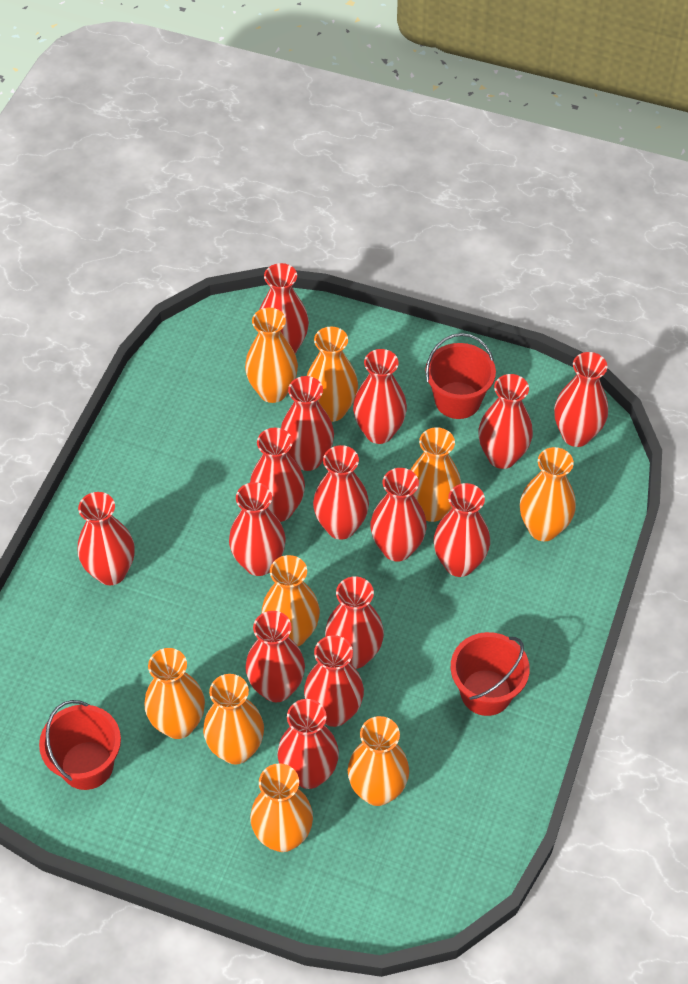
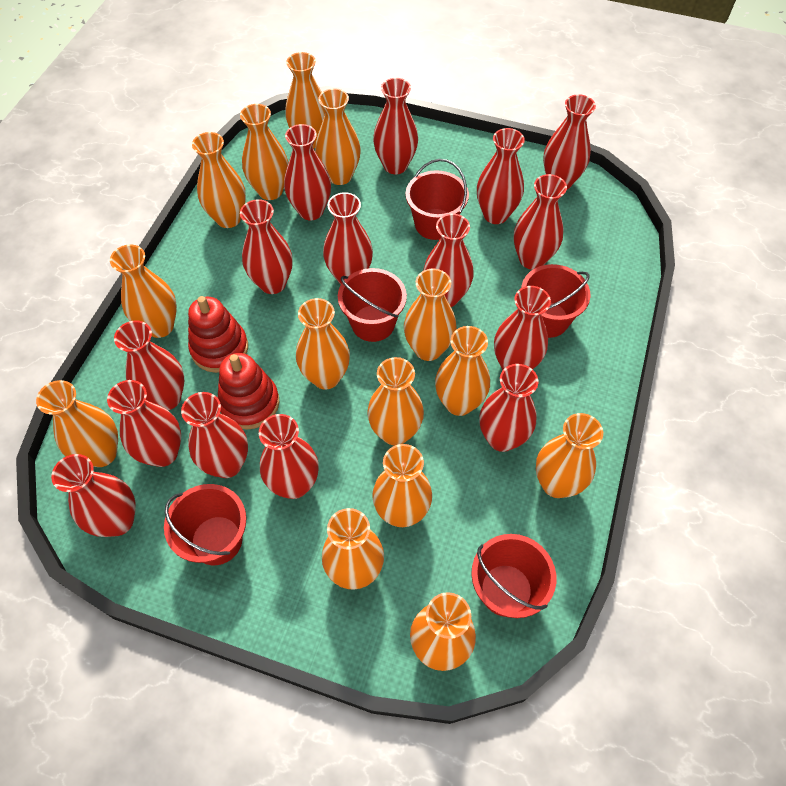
orange vase: [144,648,205,739] [203,674,264,764] [245,308,298,403] [250,763,313,852] [262,555,320,646] [307,327,358,422] [348,716,409,806] [410,427,461,522] [520,447,576,541] = 9 -> [36,380,118,467] [110,244,177,338] [192,132,246,228] [240,104,288,200] [285,52,325,149] [296,298,350,389] [315,88,361,185] [322,508,384,590] [367,357,424,446] [372,444,432,527] [404,269,457,361] [410,592,476,671] [435,326,490,416] [536,413,603,498] = 14
red bucket: [39,700,121,790] [425,333,496,419] [451,632,530,716] = 3 -> [164,484,246,565] [338,268,407,342] [405,159,469,240] [471,534,556,618] [521,264,590,338] = 5
red stacking toy: none = 0 -> [188,296,248,373] [218,353,279,429] = 2

